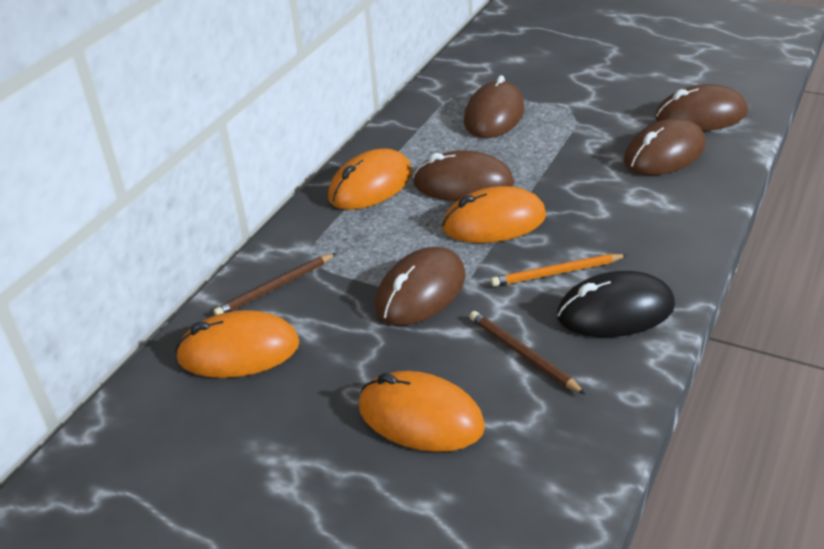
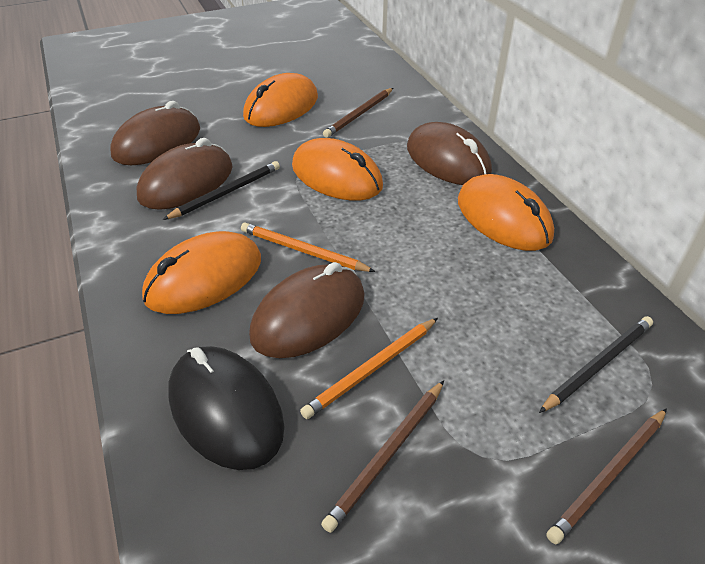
black pencil: none = 0 -> [163,161,280,220] [539,316,653,413] = 2
brown mouse: [375,247,466,325] [413,150,514,201] [464,75,524,138] [624,118,705,175] [655,84,748,131] = 5 -> [110,101,200,165] [137,138,233,210] [249,262,365,358] [407,122,492,185] = 4
brown pencil: [214,253,336,315] [469,311,585,394] = 2 -> [321,380,444,533] [323,88,393,138] [547,408,667,544] = 3
orange pencil: [491,254,627,287] = 1 -> [241,223,376,272] [300,318,438,419] = 2

